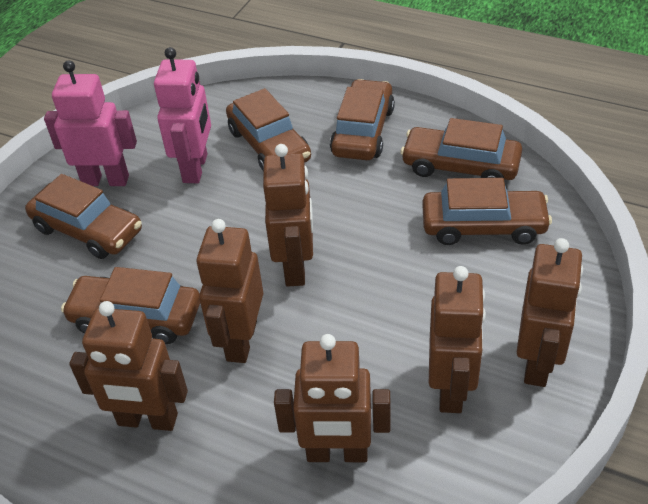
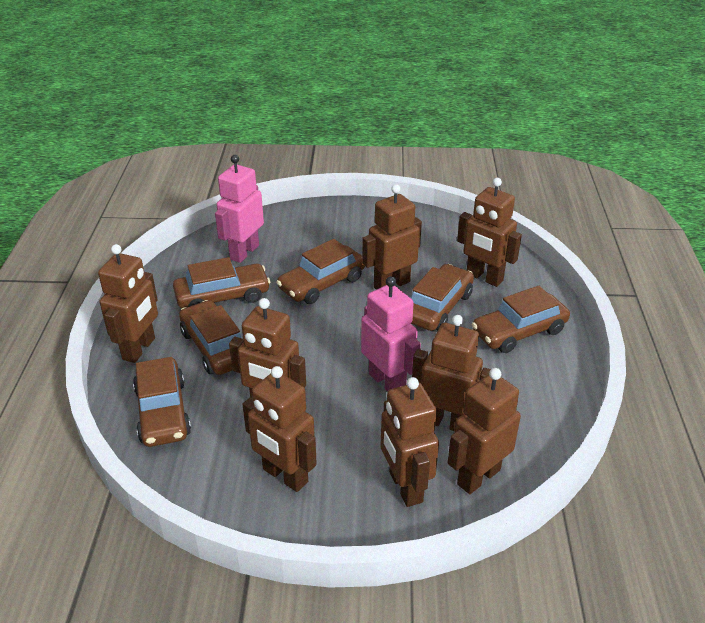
brown robot: [69,301,188,431] [197,219,263,363] [263,144,313,286] [274,334,390,462] [429,266,486,413] [517,238,583,387] = 6 -> [98,244,158,363] [229,298,306,397] [242,366,317,492] [362,184,422,290] [380,377,439,507] [412,315,491,431] [448,368,521,494] [457,178,522,287] = 8

